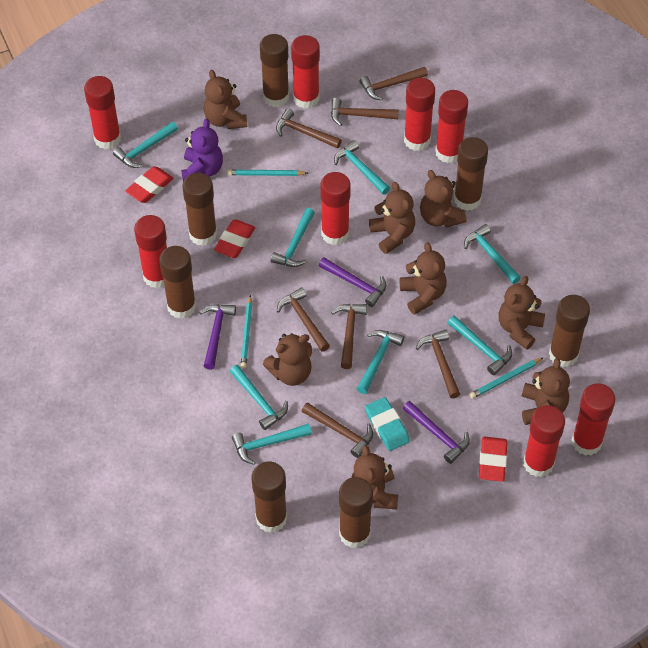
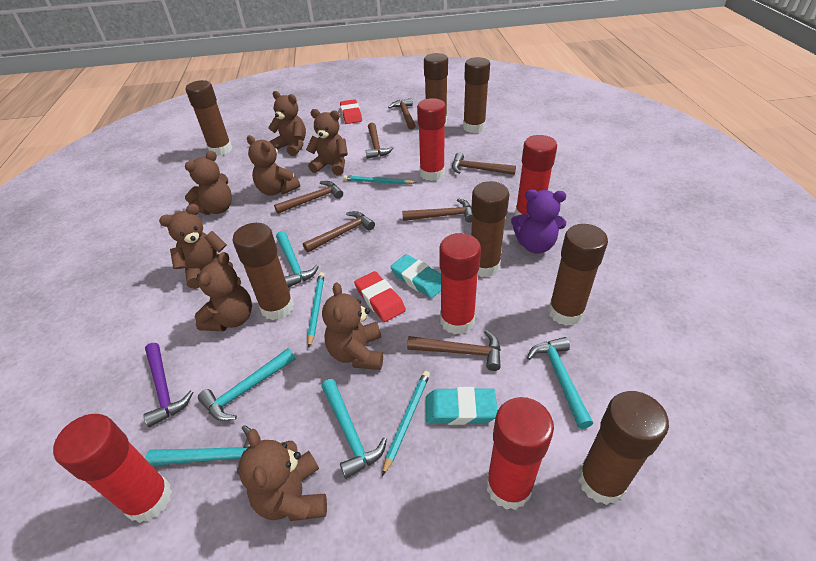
purple hammer: [199,304,236,370] [319,257,386,307] [402,401,470,464] = 3 -> [143,343,193,427] = 1
red eraser: [125,166,174,203] [214,220,255,258] [479,437,508,482] = 3 -> [340,99,362,124] [354,271,406,322] = 2
red glue stick: [84,76,121,149] [134,215,167,288] [291,35,320,109] [320,172,351,245] [404,78,435,151] [435,90,468,163] [523,405,565,477] [572,383,615,456] = 8 -> [53,414,172,523] [417,98,446,181] [439,233,481,335] [486,397,554,510] [515,135,557,216] = 5
turquoise eraser: [365,397,410,451] = 1 -> [390,254,441,298] [426,387,498,425] = 2
turquoise hammer: [113,122,178,168] [230,365,288,430] [232,423,312,465] [271,208,315,267] [334,140,390,195] [357,330,404,394] [448,316,512,375] [464,224,521,284] = 8 -> [146,425,251,475] [198,348,295,421] [276,231,319,288] [321,379,387,479] [527,337,593,429] = 5

